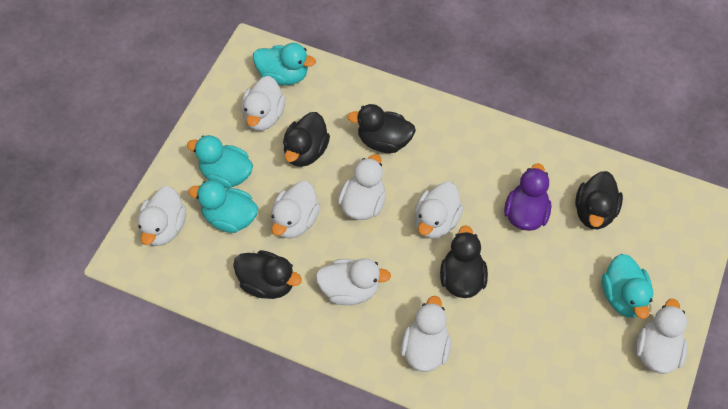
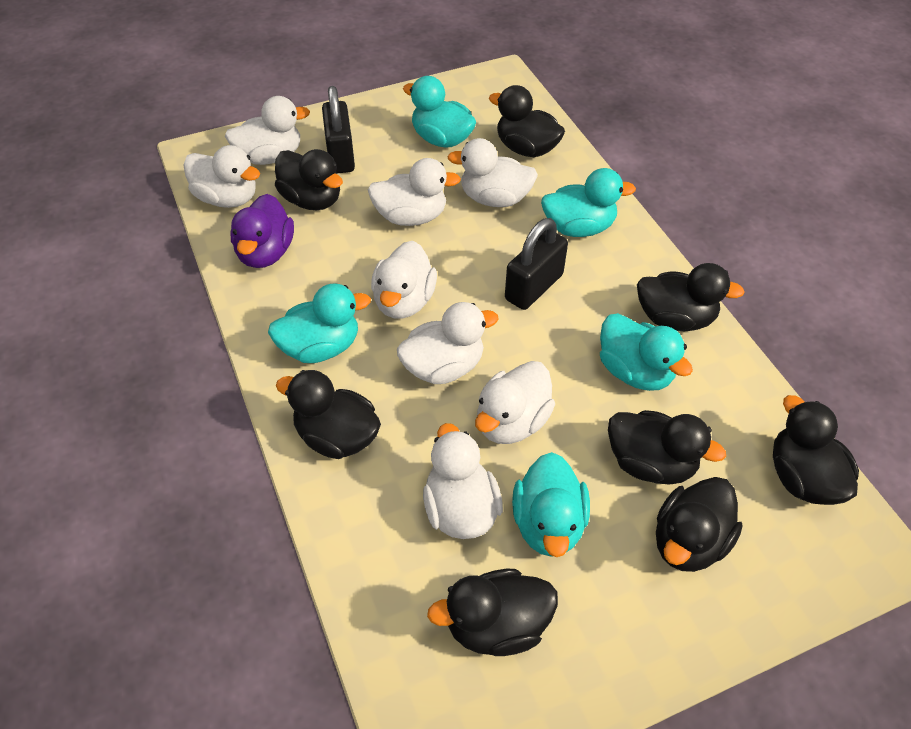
black duck: [233,250,302,299] [283,112,330,167] [347,104,416,153] [440,225,488,298] [575,171,623,229] = 5 -> [275,149,343,210] [276,370,381,459] [427,569,558,656] [489,85,565,157] [608,410,726,485] [637,263,745,331] [656,477,743,572] [773,395,859,505] = 8
black padlock: none = 0 -> [322,86,355,174] [505,218,568,310] = 2
turquoise duck: [187,135,253,188] [188,180,258,233] [253,43,316,85] [602,254,654,319] = 4 -> [268,283,371,363] [403,76,476,148] [512,452,590,557] [541,168,636,237] [600,313,693,391] = 5

